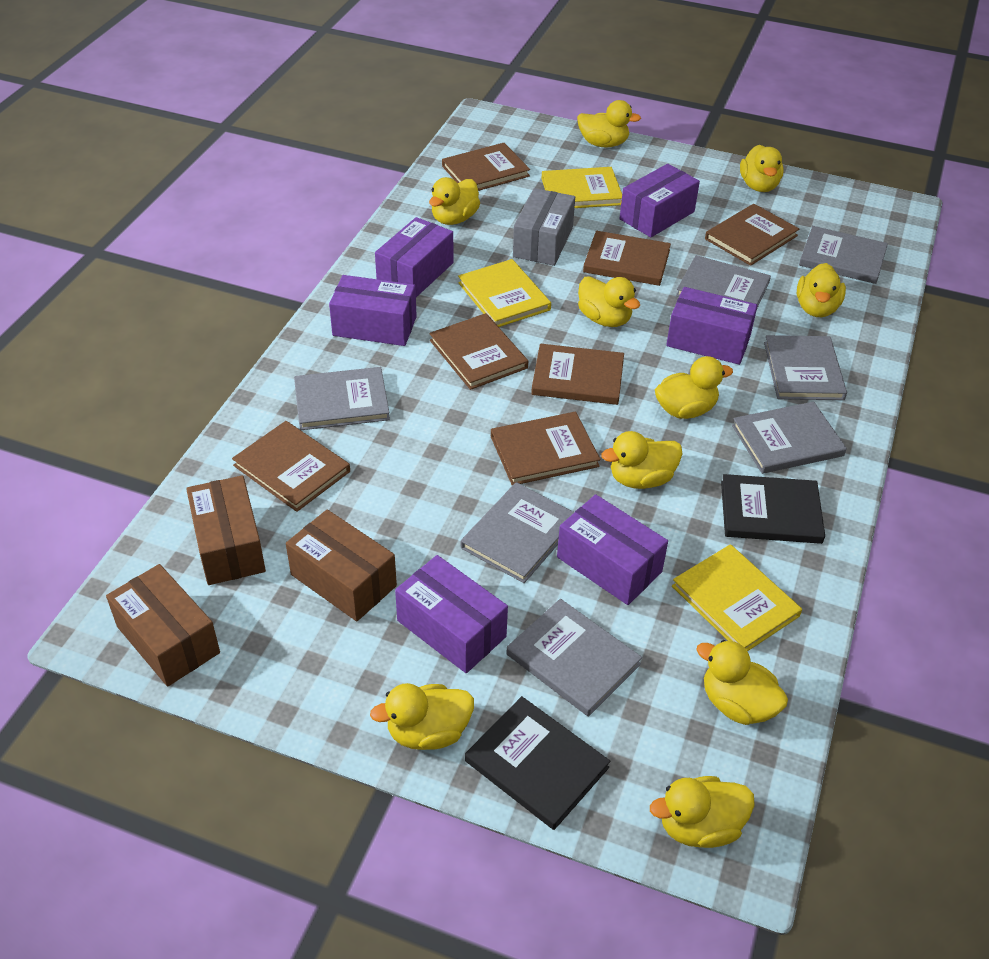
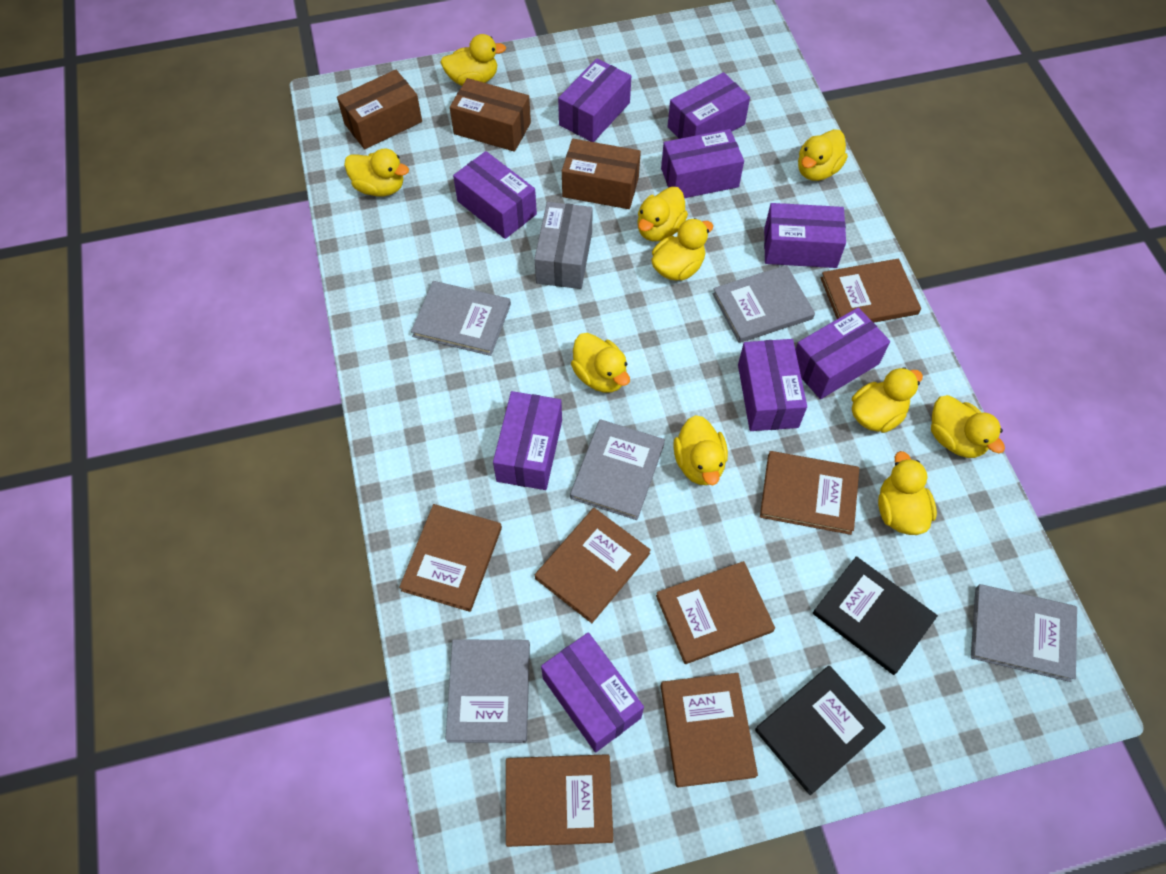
grey book: [294,367,390,430] [461,482,575,583] [506,599,642,717] [676,255,771,308] [732,402,847,474] [764,335,847,400] [799,226,888,284] = 7 -> [411,281,511,356] [445,639,530,743] [570,419,665,520] [712,265,815,343] [971,584,1077,682] = 5
purple box: [329,275,417,346] [375,217,454,297] [395,555,508,673] [557,494,668,605] [620,164,700,237] [666,287,758,365] = 6 -> [453,151,537,239] [493,391,562,490] [541,632,644,752] [558,58,631,142] [661,129,744,198] [668,72,750,139] [738,339,807,431] [764,203,846,268] [795,307,890,399] = 9
yellow book: [458,259,551,327] [541,167,622,208] [672,544,802,651] = 3 -> none = 0

